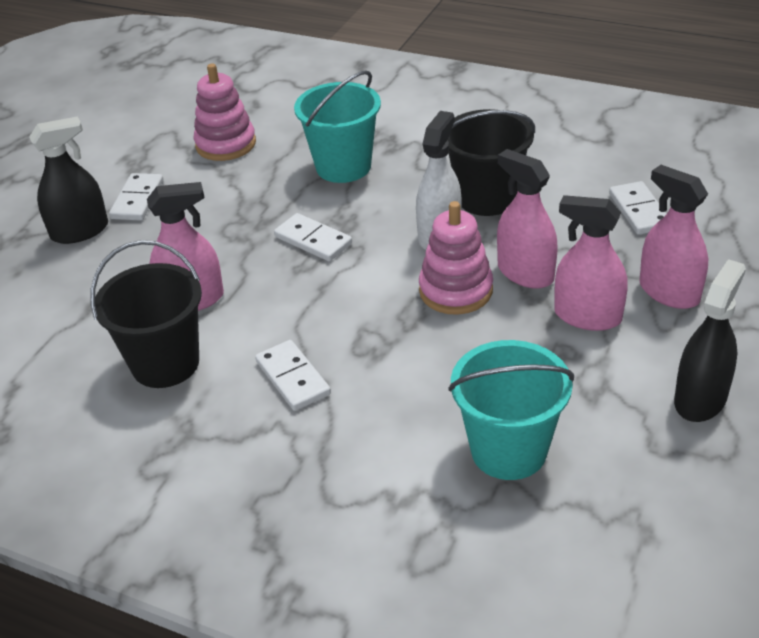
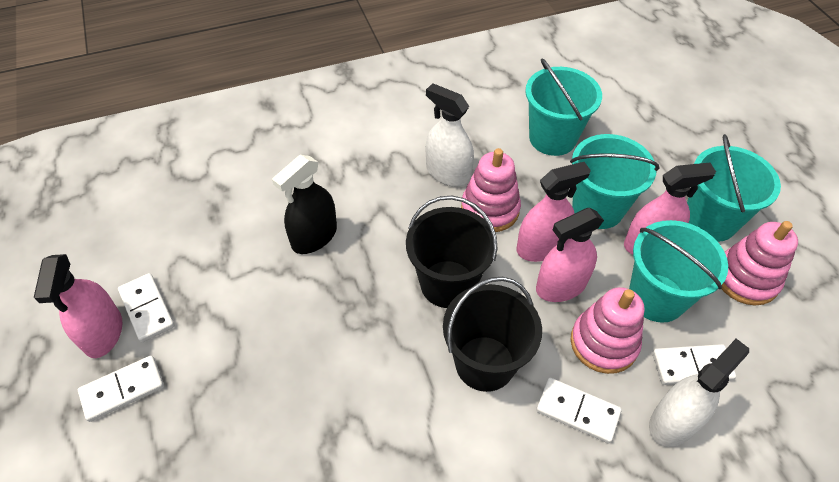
black spray bottle: [29,117,108,244] [674,259,746,422] = 2 -> [272,155,337,254] = 1
pink stacking toy: [194,63,256,161] [419,201,493,315] = 2 -> [461,148,521,232] [571,287,644,374] [722,221,798,305] = 3
turquoise bucket: [294,70,381,183] [448,340,574,480] = 2 -> [525,58,602,156] [570,134,659,229] [629,220,728,323] [687,134,781,242] = 4
white spray bottle: [416,111,462,250] = 1 -> [426,83,474,187] [649,339,749,447] = 2

